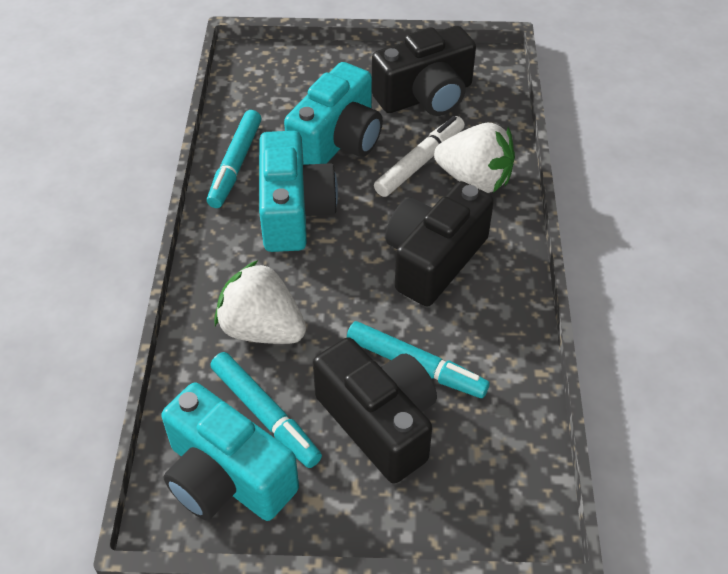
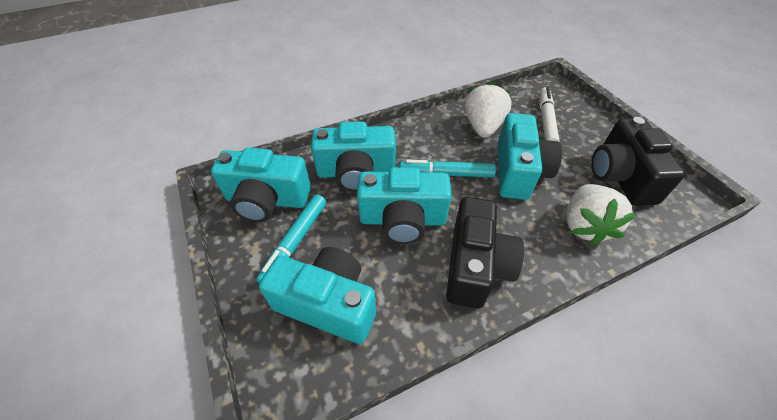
black camera: [313,337,437,484] [372,26,476,116] [385,181,494,307] = 3 -> [446,197,524,309] [591,117,685,206] = 2
turquoise camera: [161,383,299,521] [259,131,338,252] [284,62,383,165] = 3 -> [211,148,311,222] [259,247,376,344] [311,121,396,192] [357,167,452,244] [498,113,562,200] = 5
turquoise marker: [207,110,261,208] [210,352,322,468] [347,321,490,398] = 3 -> [256,194,326,283] [400,160,496,177] = 2

